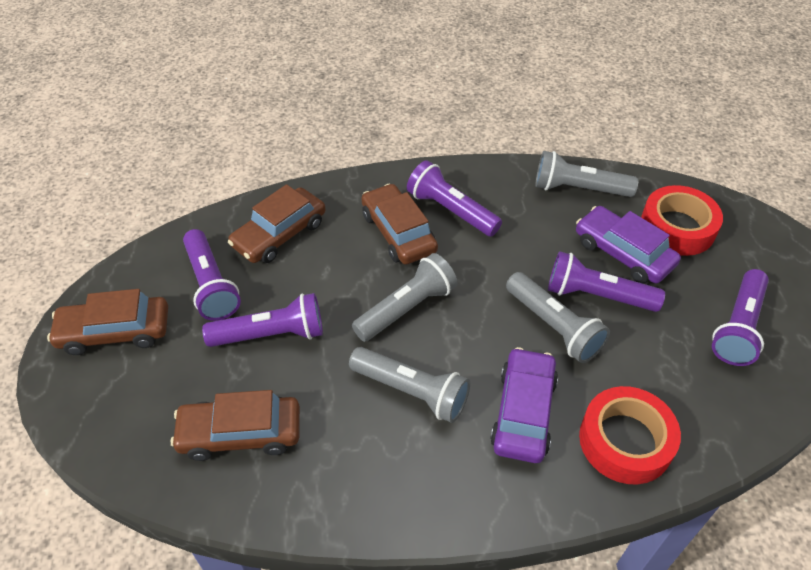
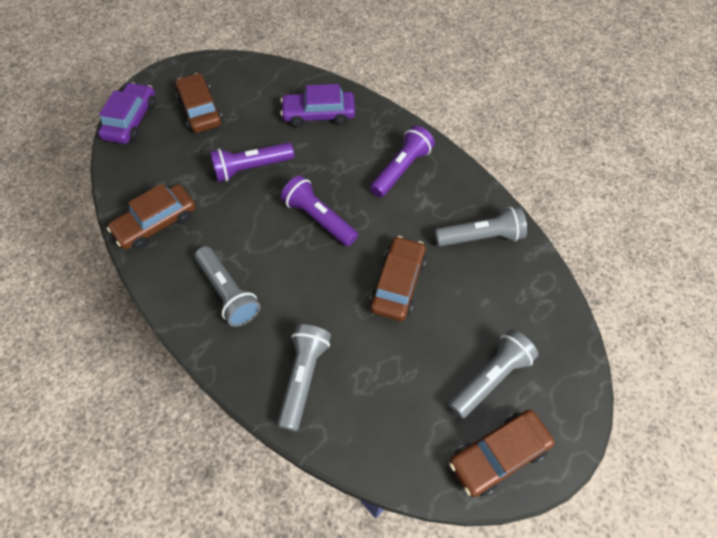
purple flashlight: [183,229,241,321] [202,293,323,347] [407,160,502,237] [548,251,665,312] [712,269,769,366] = 5 -> [210,143,294,182] [281,176,358,246] [370,125,435,197] = 3
red tape: [579,386,681,485] [641,185,723,256] = 2 -> none = 0

